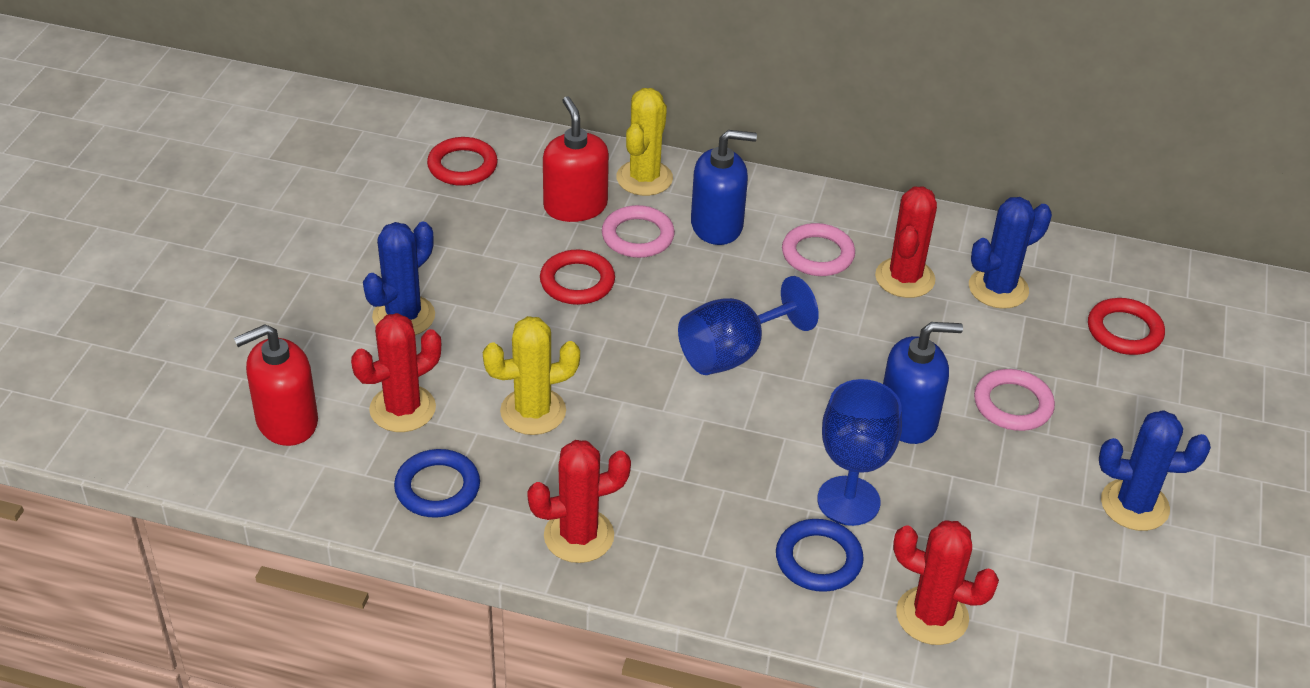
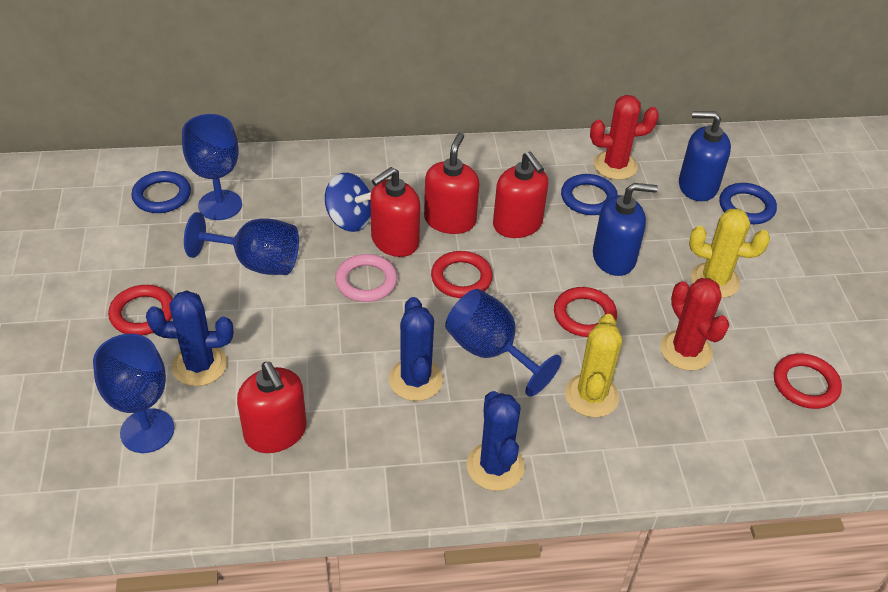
blue goblet: [678,276,819,375] [817,379,902,526] = 2 -> [93,334,174,453] [182,114,242,220] [184,212,299,275] [445,289,562,397] = 4
blue ring: [394,449,480,518] [776,519,864,592] = 2 -> [132,171,191,213] [561,174,618,215] [719,183,777,224] = 3
blue spinning top: none = 0 -> [325,173,371,232] = 1
pink ring: [602,205,675,258] [782,223,855,276] [974,369,1055,431] = 3 -> [335,254,397,302] = 1
red cactus: [351,313,441,432] [527,440,631,563] [875,186,937,298] [893,521,999,645] = 4 -> [590,95,659,180] [660,278,729,371] = 2
red ring: [427,137,498,186] [540,249,615,305] [1088,298,1165,355] = 3 -> [108,285,173,335] [431,251,493,298] [554,287,617,337] [774,353,842,409] = 4
red soap dispenser: [234,324,318,446] [543,96,609,222] = 2 -> [237,362,307,453] [370,167,420,257] [424,132,479,234] [493,152,548,238] = 4

